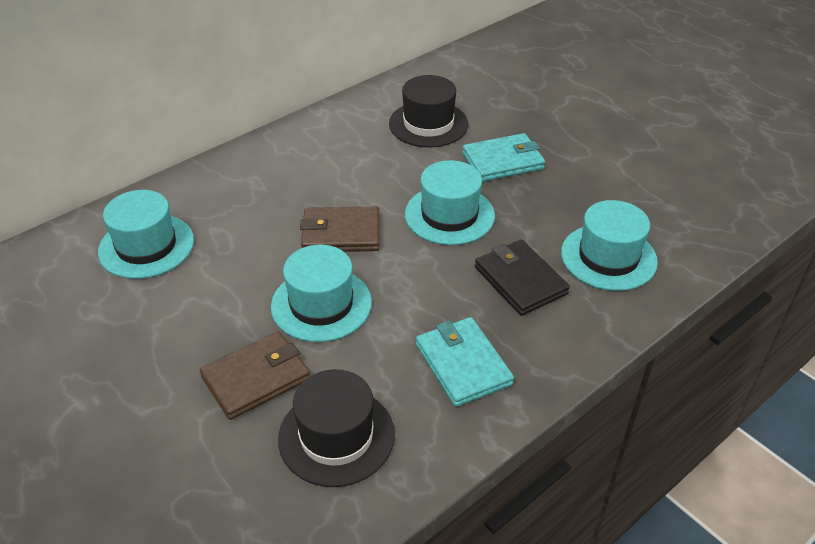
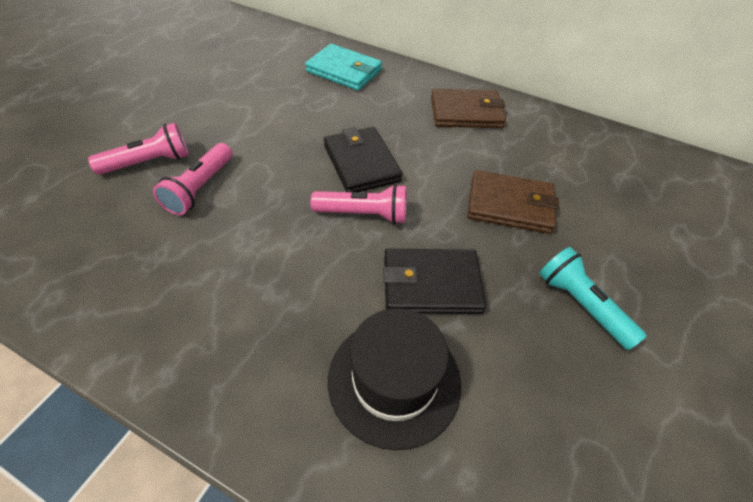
black hat: [278,369,395,487] [389,75,468,148] = 2 -> [328,308,461,450] = 1
black wallet: [475,239,570,316] = 1 -> [324,127,402,192] [383,249,487,314] = 2
pink flashlight: none = 0 -> [88,123,189,175] [153,143,232,215] [310,184,407,224] = 3
turquoise flashlight: none = 0 -> [539,247,647,350] = 1
turquoise hat: [98,190,194,279] [271,245,372,342] [405,160,495,245] [561,200,658,291] = 4 -> none = 0
turquoise wallet: [416,317,514,407] [463,133,545,182] = 2 -> [305,44,382,91] = 1

